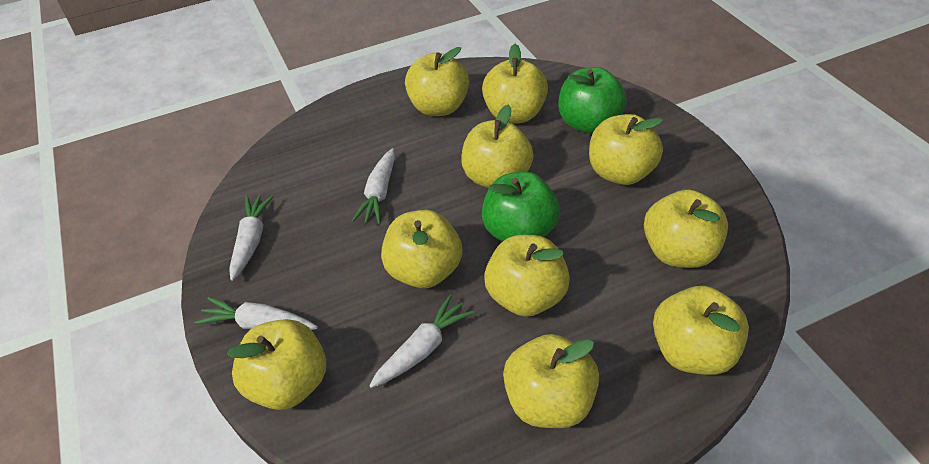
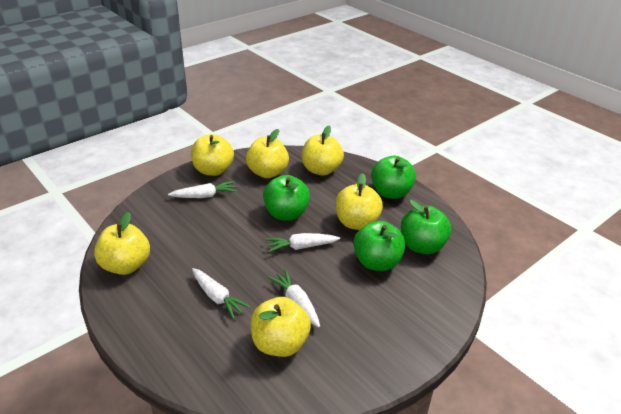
green apple: [482,172,560,241] [558,67,627,134] = 2 -> [263,175,310,220] [353,221,406,271] [371,156,416,199] [401,200,451,254] = 4
yellow apple: [227,319,326,410] [381,210,462,288] [405,47,469,116] [461,104,534,188] [482,44,548,123] [484,235,570,317] [503,334,599,428] [589,114,663,185] [644,190,728,268] [653,286,749,375] = 10 -> [94,212,150,275] [191,134,234,176] [246,129,289,178] [250,297,311,357] [302,126,344,175] [335,173,383,230] = 6

